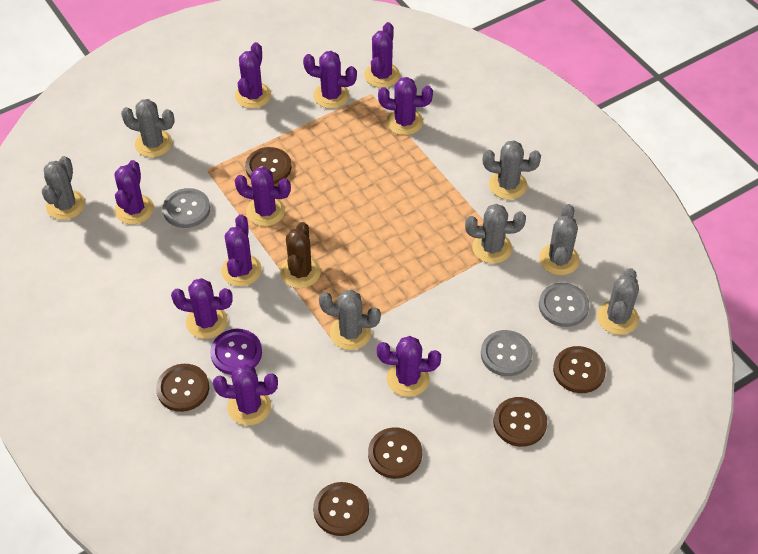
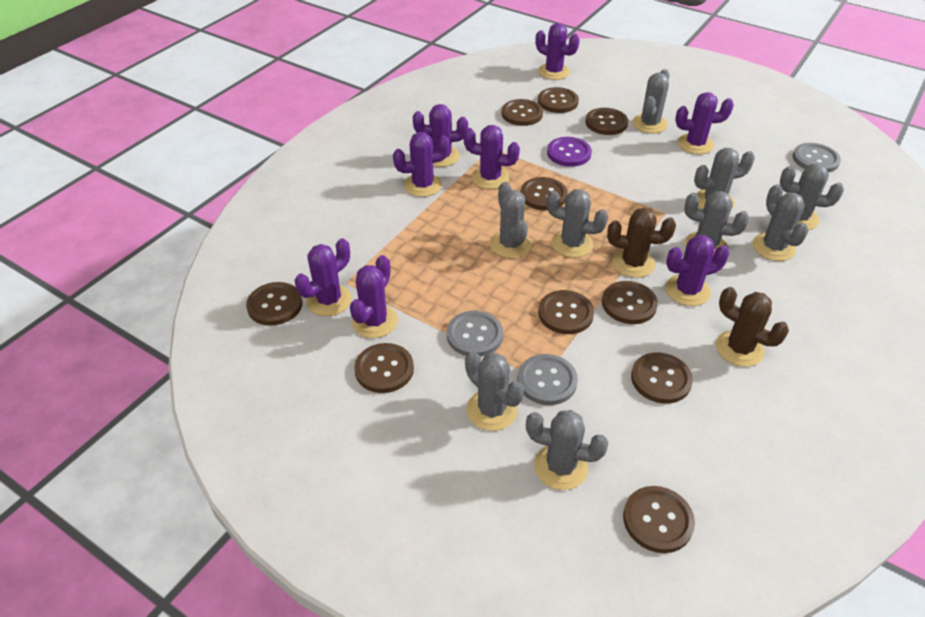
brown button: [156,364,209,412] [245,147,292,184] [313,482,369,536] [368,428,422,479] [493,397,547,447] [553,346,606,393] = 6 -> [246,282,302,326] [354,343,414,393] [502,99,543,126] [521,177,568,210] [538,87,579,113] [538,290,594,334] [585,108,628,135] [602,281,658,324] [623,486,695,553] [631,352,693,404] = 10
brown cactus: [280,222,321,288] = 1 -> [607,208,676,278] [716,287,789,367] = 2
grey cactus: [42,156,85,220] [121,99,175,157] [319,290,381,350] [465,204,526,264] [483,140,541,200] [539,204,580,275] [597,268,639,335] = 7 -> [465,352,524,431] [490,182,531,258] [526,410,608,490] [546,189,608,258] [633,69,670,134] [684,191,749,253] [694,148,755,210] [752,184,809,261] [780,164,844,230] = 9
purple cactus: [114,160,154,224] [171,278,233,339] [213,364,278,425] [221,214,262,286] [235,42,271,109] [235,167,291,226] [303,51,357,109] [364,22,400,88] [377,336,441,397] [378,77,433,135] = 10 -> [295,238,352,316] [350,255,398,338] [393,132,450,197] [413,104,468,167] [463,125,520,189] [536,23,580,80] [665,235,729,306] [675,92,734,154] = 8

